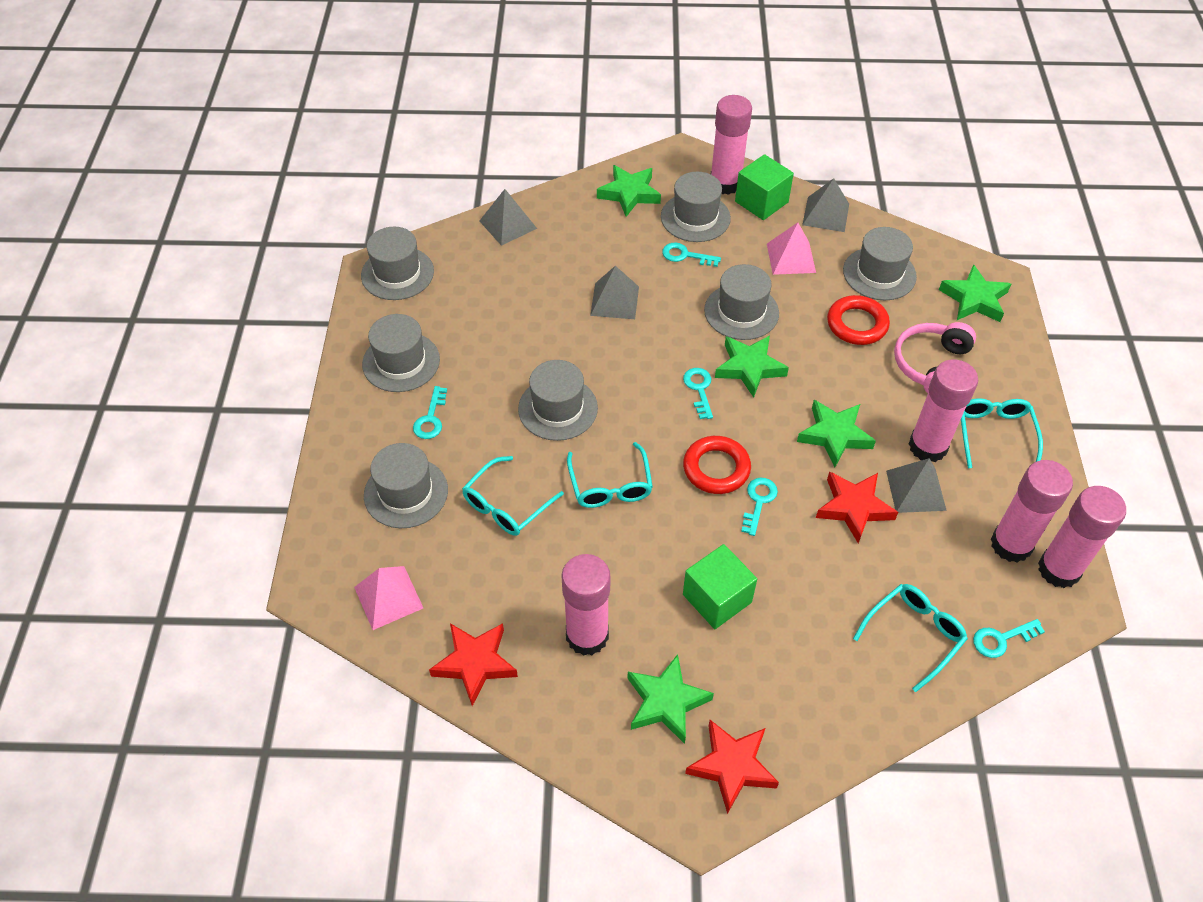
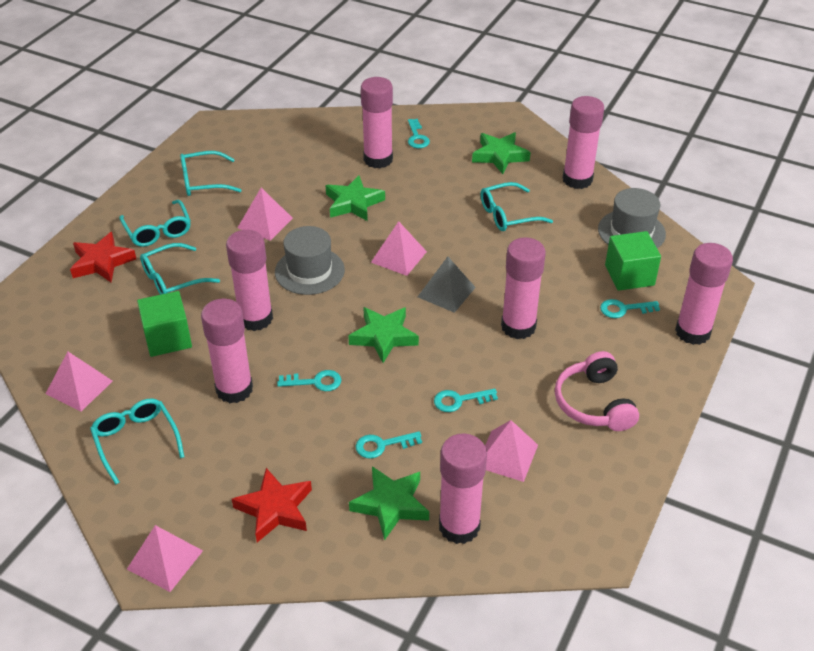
green star: [597,165,661,217] [627,654,714,744] [715,336,789,398] [797,400,876,467] [939,264,1011,322] = 5 -> [325,175,385,221] [348,307,419,363] [349,466,429,540] [472,132,531,174] = 4
grey hat: [361,227,434,300] [362,314,440,392] [364,443,448,528] [518,360,598,441] [661,172,731,242] [704,264,779,340] [843,227,917,300] = 7 -> [275,226,345,295] [598,188,666,248] = 2
grey pyramid: [480,189,537,246] [590,266,639,319] [802,178,849,232] [886,458,947,513] = 4 -> [418,256,476,313] = 1
pink glue stick: [561,554,610,656] [711,95,752,195] [909,359,978,462] [991,460,1073,563] [1038,486,1126,588] = 5 -> [201,298,253,403] [226,230,273,331] [361,77,393,168] [439,433,487,544] [501,237,546,339] [563,96,604,189] [675,243,733,345] = 7
pink pyramid: [354,566,423,630] [767,223,816,275] = 2 -> [46,352,113,411] [127,525,203,592] [238,188,293,241] [371,221,427,276] [485,420,538,482] = 5
red ring: [683,436,751,494] [827,295,890,345] = 2 -> none = 0
red star: [429,623,518,706] [685,720,779,814] [816,471,898,543] = 3 -> [70,232,136,282] [232,468,312,542] = 2
turquoise glasses: [462,456,564,536] [567,442,653,508] [853,584,968,692] [961,398,1043,468] = 4 -> [90,398,184,485] [119,200,191,247] [140,243,220,295] [180,151,241,196] [480,182,553,231] = 5

